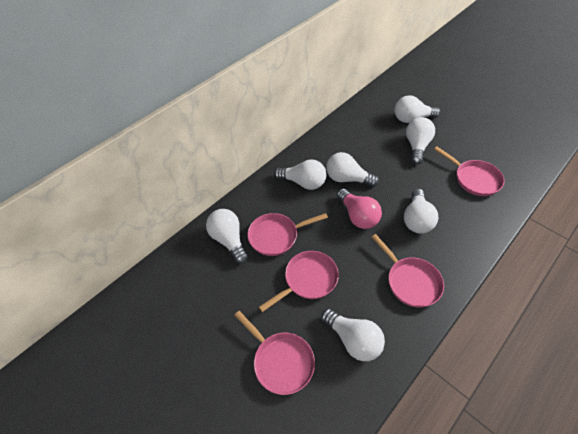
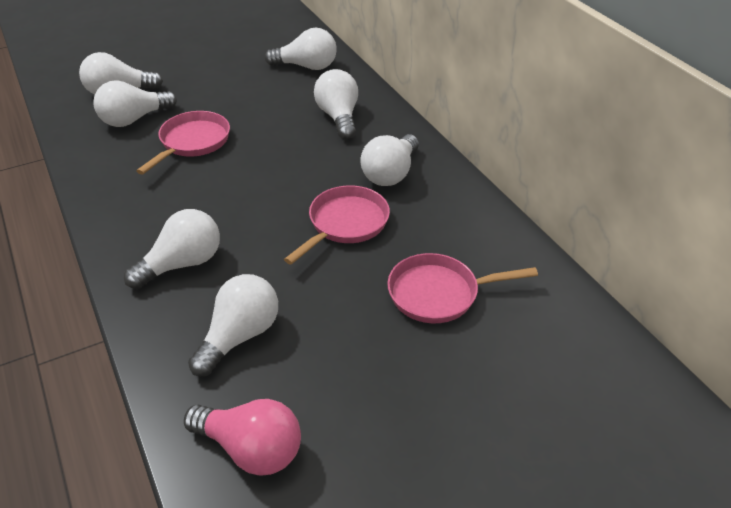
pink pan: [234,311,315,395] [247,213,328,256] [259,251,339,312] [372,234,444,307] [434,146,504,196] = 5 -> [136,111,230,175] [284,185,390,265] [387,253,538,323] = 3

